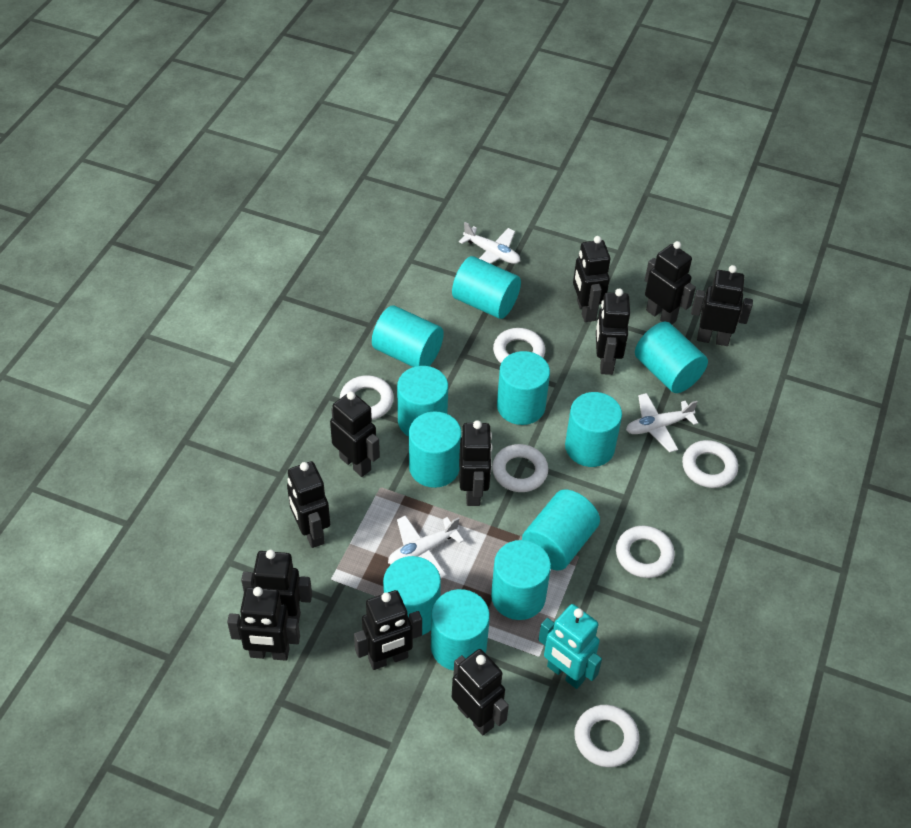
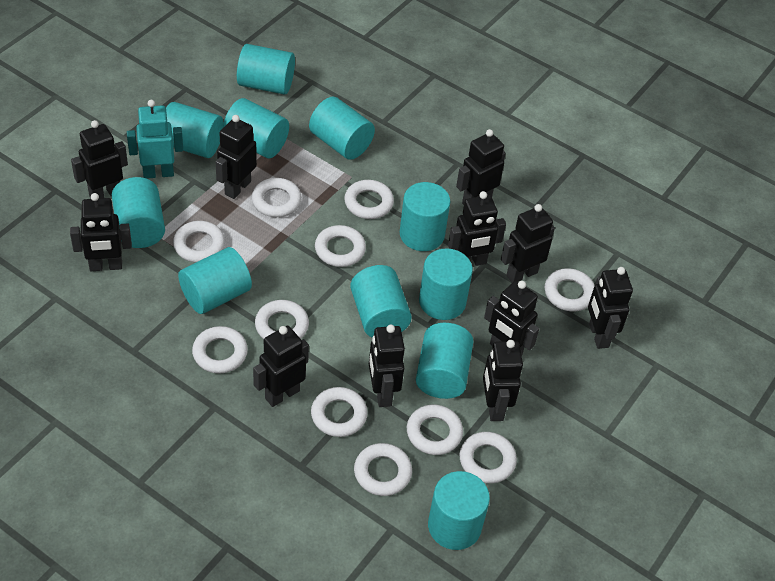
white plane: [388,515,464,578] [459,222,520,264] [626,393,698,452] = 3 -> none = 0
white ring: [340,375,394,420] [492,444,548,492] [493,328,545,363] [574,705,640,767] [616,526,675,578] [682,440,738,488] = 6 -> [173,221,225,263] [192,326,248,373] [252,178,302,217] [255,300,309,339] [311,387,368,437] [315,225,366,267] [344,180,394,219] [354,443,412,496] [407,405,463,455] [459,432,517,483] [545,268,595,311] = 11

